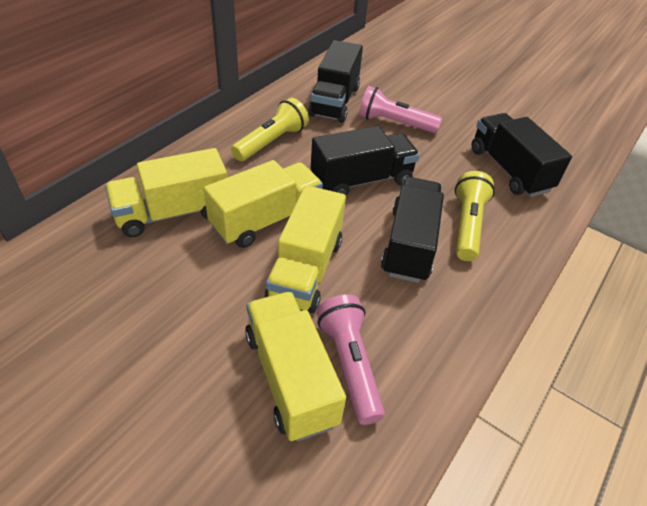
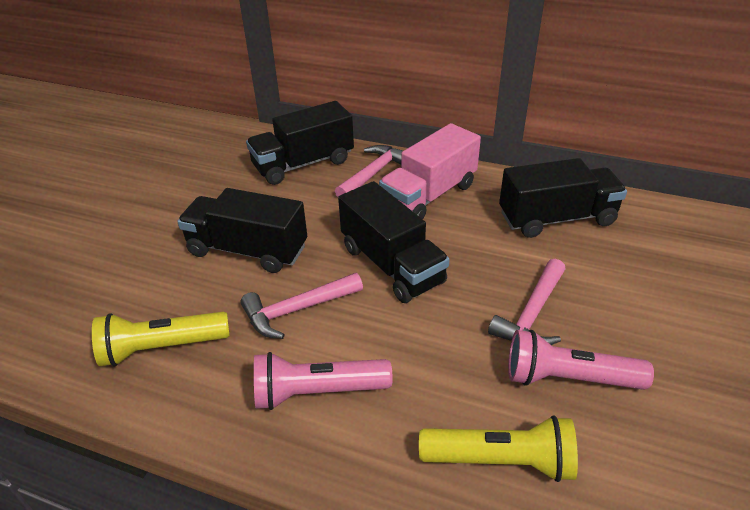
pink hammer: none = 0 -> [240,273,363,339] [335,145,403,197] [488,259,565,345] = 3
pink truck: none = 0 -> [379,123,481,219] = 1
yellow truck: [105,148,227,237] [204,160,323,248] [245,292,346,442] [265,185,346,313] = 4 -> none = 0

